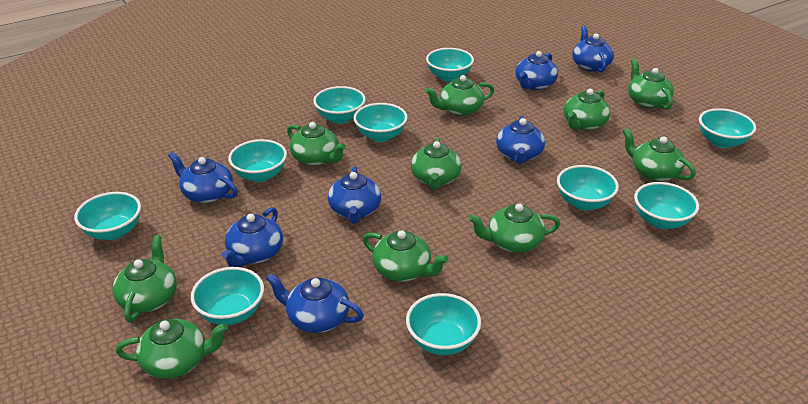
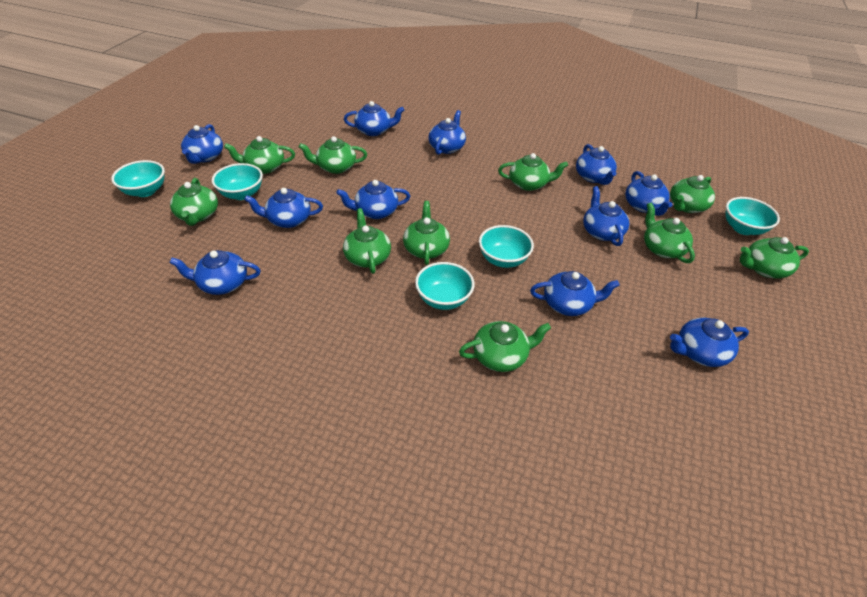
blue teapot: [168,152,238,203] [222,207,283,267] [266,273,364,333] [328,166,381,224] [496,115,545,164] [515,51,558,90] [572,26,614,72] = 7 -> [169,250,261,295] [181,124,223,164] [244,188,323,228] [336,180,410,219] [344,101,404,136] [428,110,466,155] [530,271,620,316] [576,144,617,185] [583,186,629,246] [625,171,673,216] [670,318,749,367] = 11
turquoise bowl: [74,192,141,240] [191,267,264,325] [228,139,287,182] [313,86,366,124] [353,103,407,142] [406,293,481,355] [426,48,474,82] [557,165,619,210] [634,182,699,229] [699,108,756,148] = 10 -> [111,160,165,197] [212,163,263,200] [415,262,475,310] [479,225,534,268] [725,197,780,235] = 5

